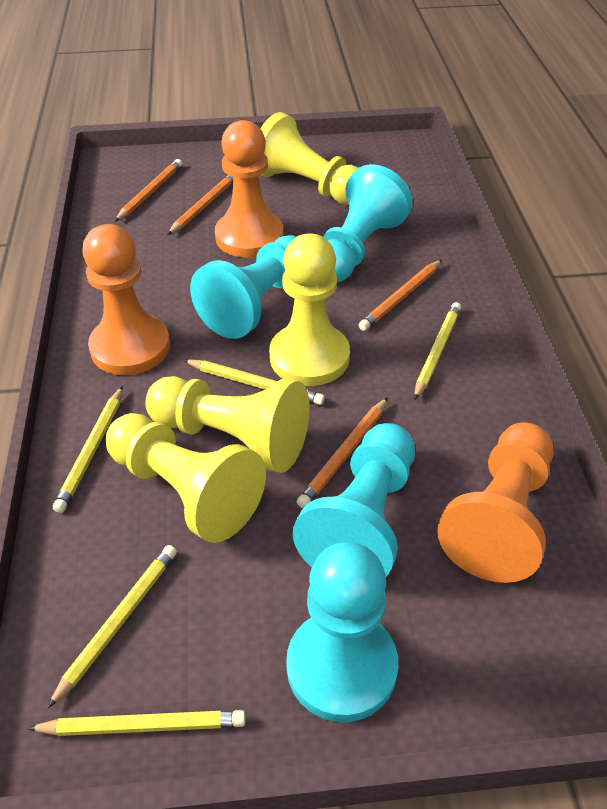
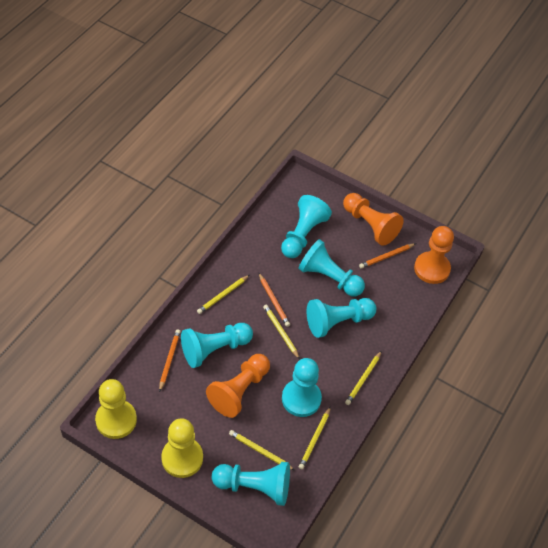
orange pencil: [115,159,182,221] [167,175,233,235] [297,397,388,508] [359,260,442,331] = 4 -> [159,329,181,392] [259,273,290,327] [359,243,416,269] = 3
turquoise pawn: [190,235,296,339] [286,542,398,722] [293,423,415,577] [323,164,413,282] = 4 -> [181,323,253,368] [212,462,290,506] [281,195,332,258] [282,358,322,417] [298,239,365,296] [307,298,376,338] = 6
yellow pawn: [106,413,266,543] [145,376,310,473] [260,112,358,205] [269,233,350,386] = 4 -> [95,379,137,439] [161,418,203,478] = 2

